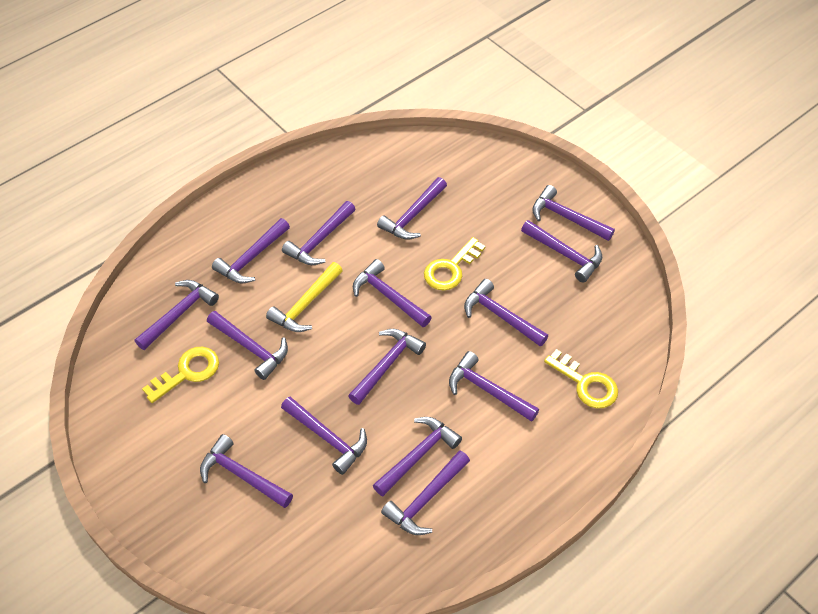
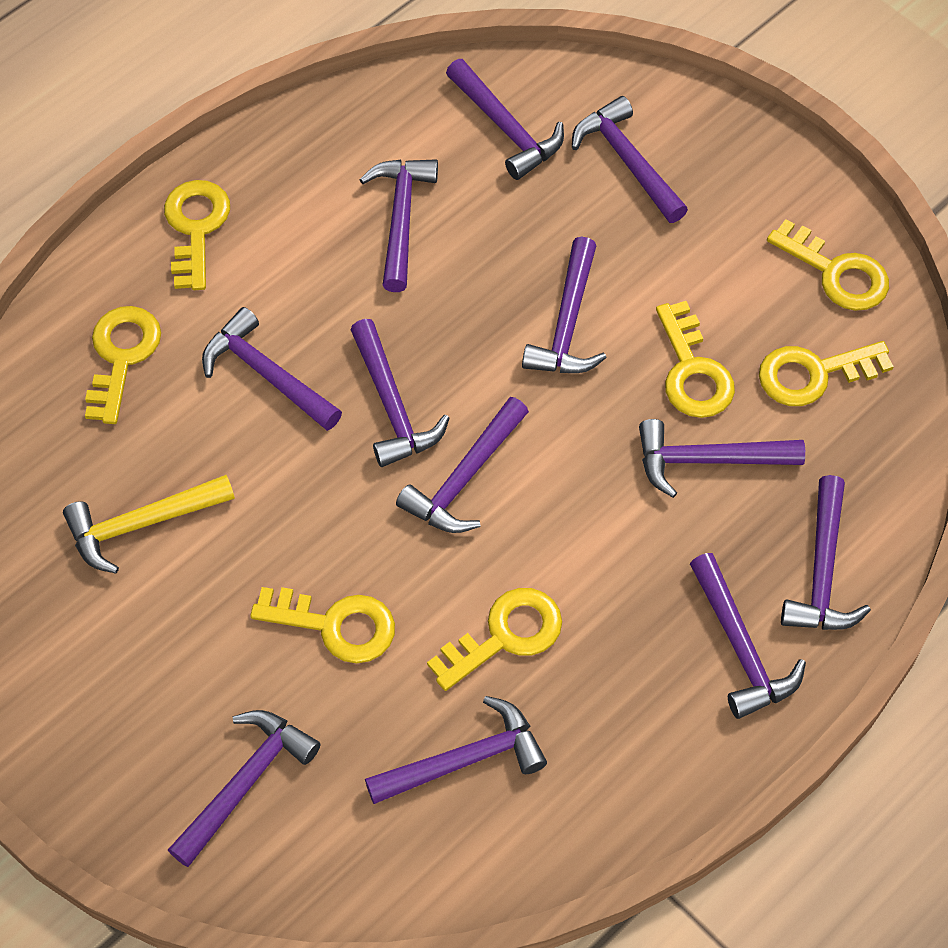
purple hammer: [135,280,219,350] [200,434,293,508] [207,311,288,380] [212,218,290,283] [281,397,367,475] [282,201,355,265] [348,329,426,405] [353,259,432,327] [373,417,462,496] [377,177,447,240] [381,450,470,535] [449,351,539,422] [464,279,548,347] [521,220,602,283] [532,185,615,241] = 15 -> [168,710,320,867] [202,307,342,431] [350,319,450,467] [360,159,438,292] [365,696,547,804] [396,397,529,533] [446,59,564,180] [522,236,607,373] [572,96,688,223] [639,419,805,498] [690,553,806,719] [781,475,871,630] = 12
yellow key: [142,347,219,403] [424,237,486,290] [544,349,618,408] = 3 -> [85,306,161,424] [164,180,230,290] [250,587,395,663] [427,588,562,691] [656,301,735,418] [759,341,894,406] [767,219,889,311] = 7

